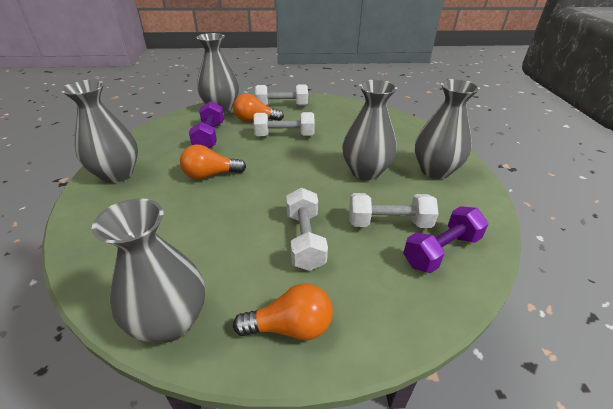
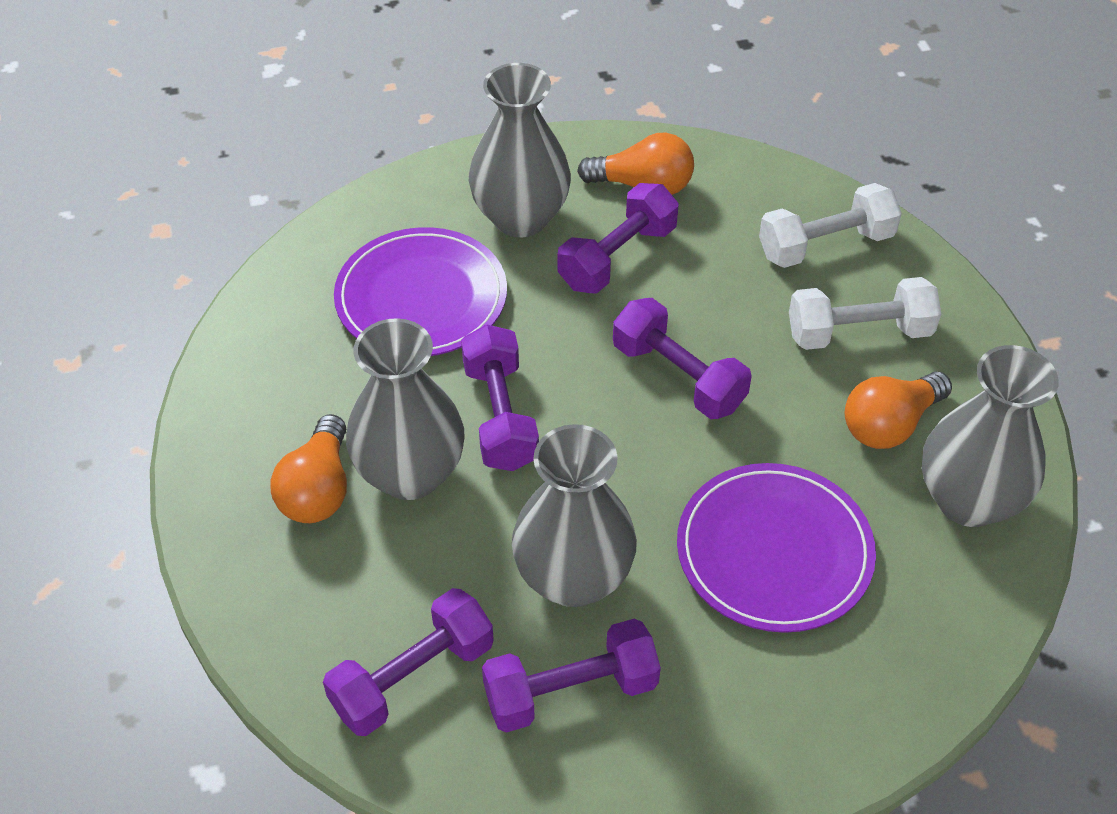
grey vase: [61,80,138,183] [92,198,205,343] [196,33,239,113] [342,80,397,180] [415,79,480,179] = 5 -> [346,318,465,500] [469,63,571,237] [512,424,637,607] [922,345,1059,527] = 4
purple dumbbell: [189,101,224,148] [403,206,488,273] = 2 -> [323,588,494,736] [461,324,539,471] [482,619,661,733] [558,183,679,294] [613,298,752,419] = 5
purple plate: none = 0 -> [334,227,507,356] [677,463,876,633] = 2
white dumbbell: [253,112,315,136] [255,84,308,106] [286,188,328,271] [349,193,439,228] = 4 -> [759,183,902,268] [789,277,941,350] = 2

